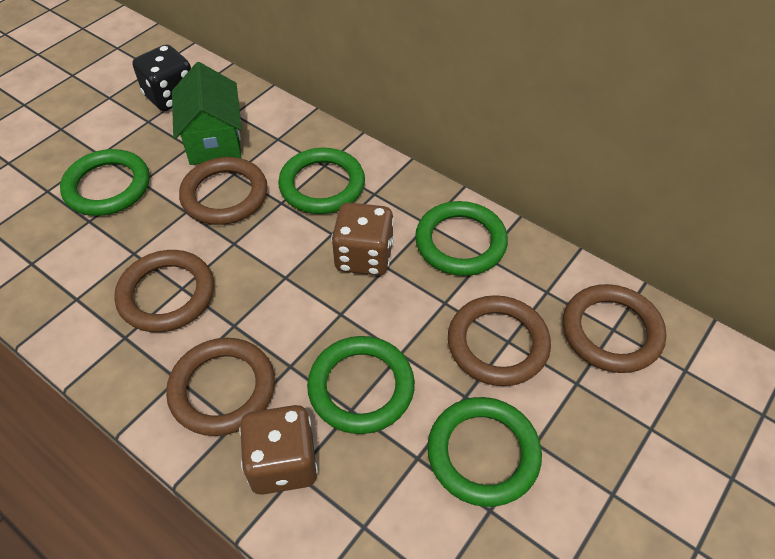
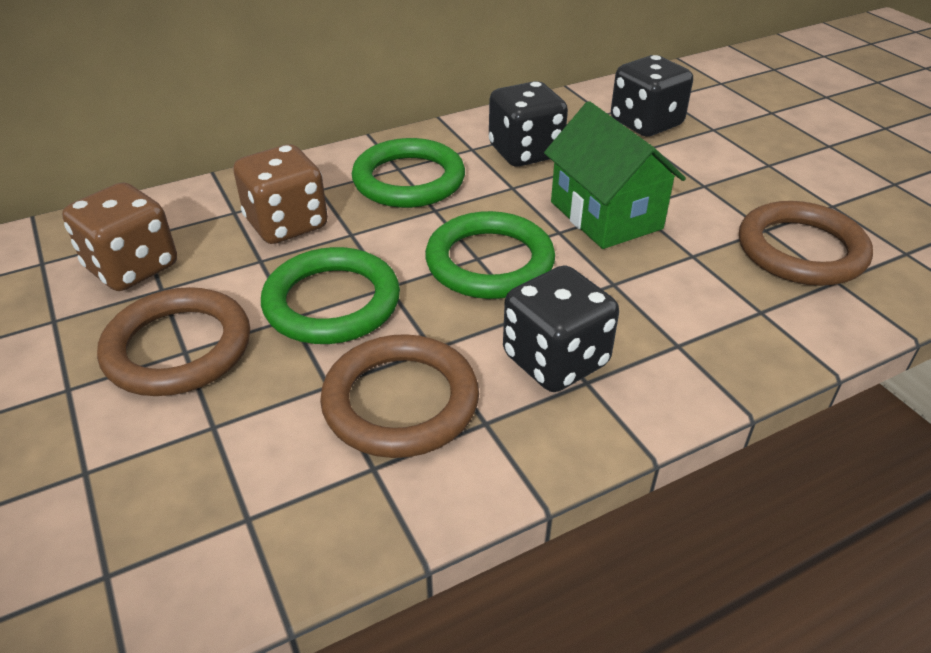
black dice: [132,44,191,111] = 1 -> [489,81,568,167] [503,265,619,392] [611,55,693,137] = 3
brown ring: [114,250,214,332] [166,338,275,436] [179,157,268,225] [448,295,551,386] [563,284,666,373] = 5 -> [97,287,250,396] [320,334,479,458] [739,201,873,286] = 3
green ring: [60,149,150,216] [278,148,365,214] [307,336,415,434] [415,201,508,276] [427,397,542,507] = 5 -> [261,247,400,344] [352,138,465,208] [425,211,555,299] = 3

